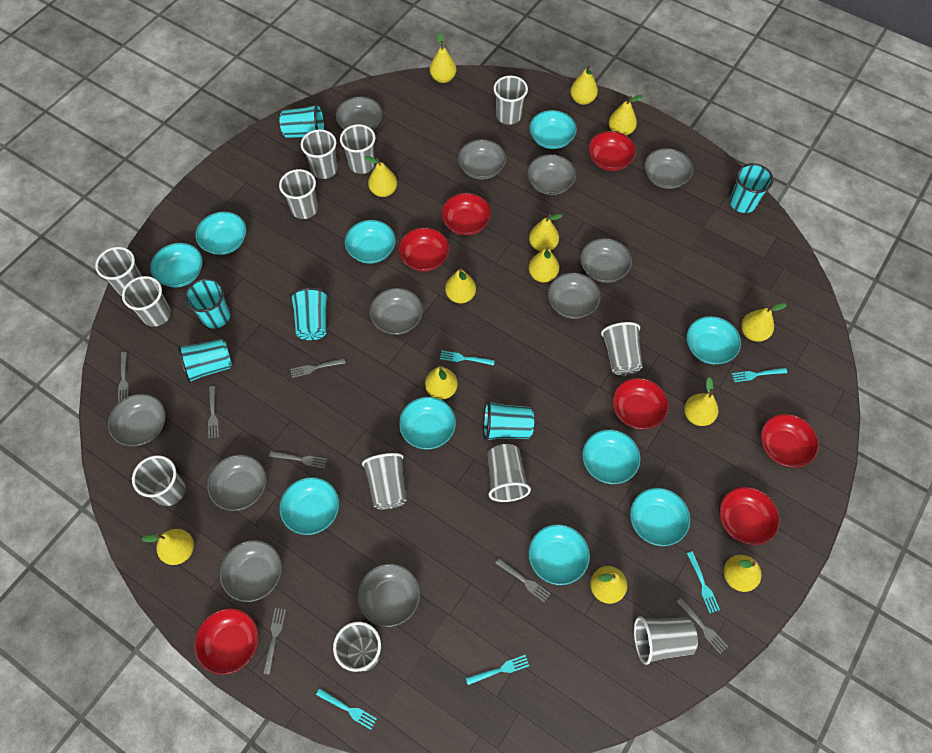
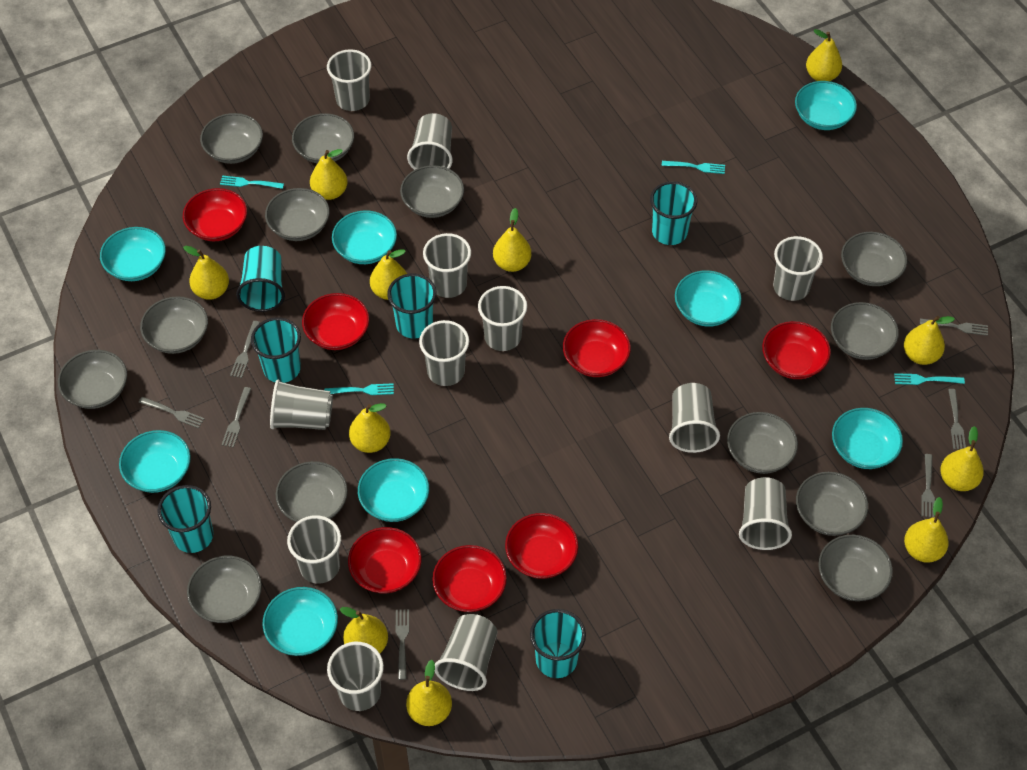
grey bowl: [108,394,166,446] [207,454,266,511] [220,540,282,602] [336,97,383,130] [358,563,420,627] [370,288,423,335] [458,139,506,180] [527,154,576,195] [548,273,601,319] [580,238,632,283] [644,148,693,189] = 11 -> [58,350,127,409] [140,296,208,354] [187,556,262,623] [200,113,263,164] [265,188,330,241] [276,461,348,522] [292,113,354,163] [400,165,464,218] [727,412,798,474] [796,472,868,536] [818,535,893,601] [831,302,899,360] [841,232,907,286] = 13
turquoise bowl: [150,243,203,287] [195,211,246,255] [280,477,339,535] [345,220,396,263] [399,397,456,449] [528,524,590,585] [529,110,577,149] [582,429,641,484] [630,488,690,546] [686,316,741,364] = 10 -> [100,227,166,281] [119,430,191,493] [262,587,338,656] [332,210,397,264] [358,458,429,522] [675,270,742,327] [795,81,857,130] [832,408,903,469] = 8
turquoise fork: [316,688,377,730] [440,351,495,365] [466,655,529,685] [687,551,720,613] [732,368,787,382] = 5 -> [220,176,284,189] [324,383,394,395] [662,161,725,174] [894,373,965,385] = 4
yellow pear: [142,529,194,565] [365,156,397,197] [425,366,458,400] [430,33,456,83] [445,268,476,303] [529,214,563,252] [529,247,559,282] [570,66,598,105] [590,566,627,604] [609,95,643,135] [684,377,718,426] [724,555,762,592] [741,303,787,342] = 13 -> [183,246,229,300] [310,149,348,200] [340,607,388,653] [349,403,390,453] [370,249,407,300] [406,660,452,726] [493,208,531,272] [806,29,842,81] [904,316,955,365] [904,497,949,563] [940,426,984,491] = 11

